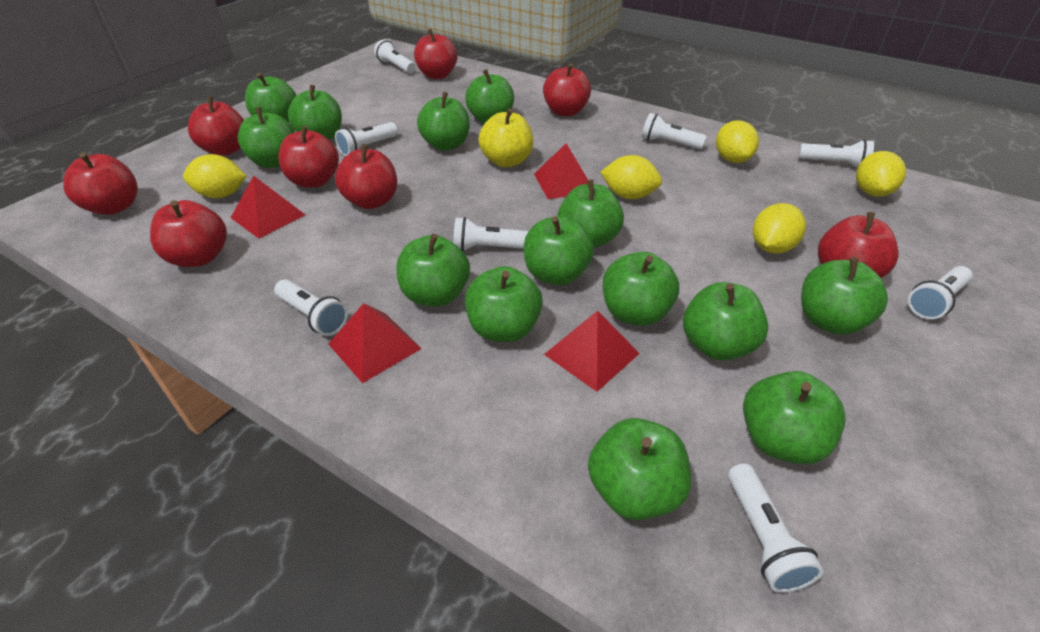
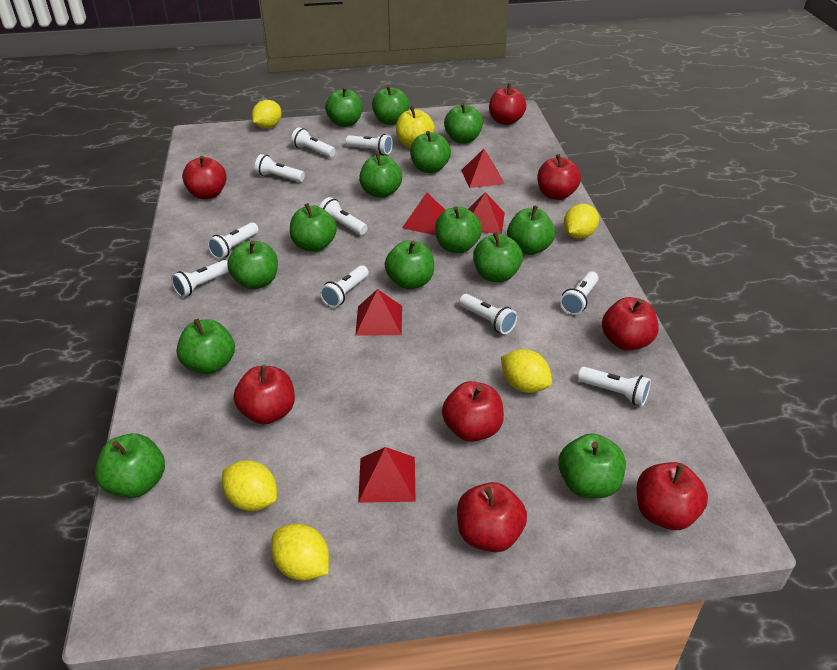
red pyramid: [231,175,305,239] [329,303,422,383] [534,143,588,199] [544,311,640,392] = 4 -> [355,289,402,336] [358,447,415,503] [402,193,445,235] [461,149,504,188] [468,192,505,234] = 5
white flashlight: [274,279,348,336] [335,122,398,156] [374,40,415,73] [453,217,529,251] [642,113,707,149] [728,463,824,593] [798,139,874,168] [908,266,973,319] = 8 -> [171,260,229,297] [207,222,258,259] [255,154,305,182] [291,127,336,157] [320,197,368,235] [320,265,369,308] [346,134,393,155] [459,294,517,334] [560,271,599,315] [578,367,651,406] = 10

